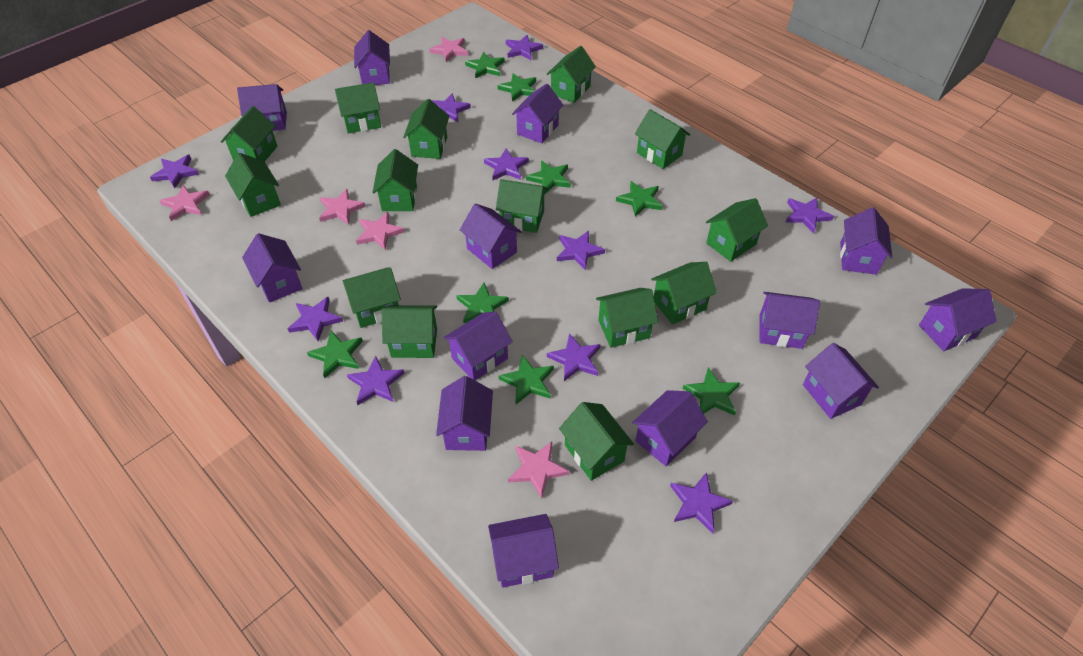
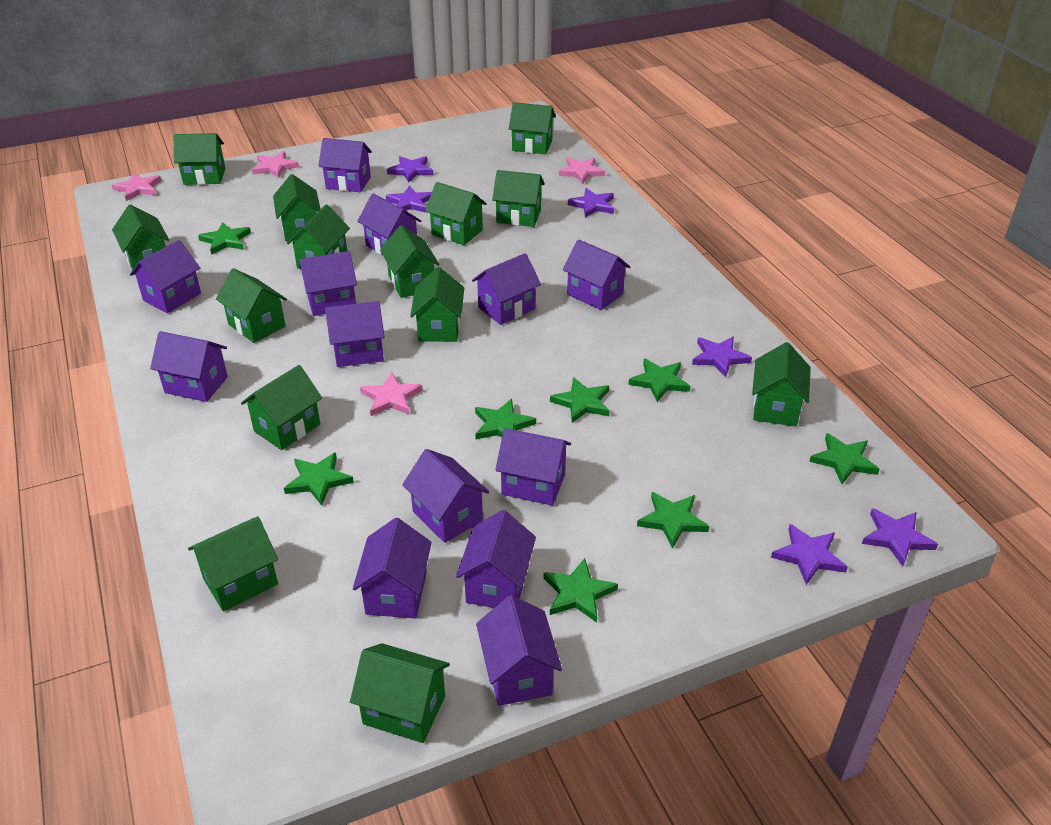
pink star: [159,185,210,221] [319,189,366,225] [356,212,405,250] [429,37,468,62] [508,441,569,498] = 5 -> [112,173,161,201] [252,151,299,178] [360,372,422,416] [559,158,605,184] = 4
purple star: [150,155,199,188] [288,297,343,341] [347,356,405,405] [432,93,471,122] [484,148,529,180] [506,35,543,60] [547,333,601,381] [557,231,605,270] [670,473,733,534] [786,198,834,234] = 10 -> [386,186,432,213] [387,156,433,183] [568,188,614,218] [692,337,752,377] [771,524,848,585] [862,508,938,567] = 6

